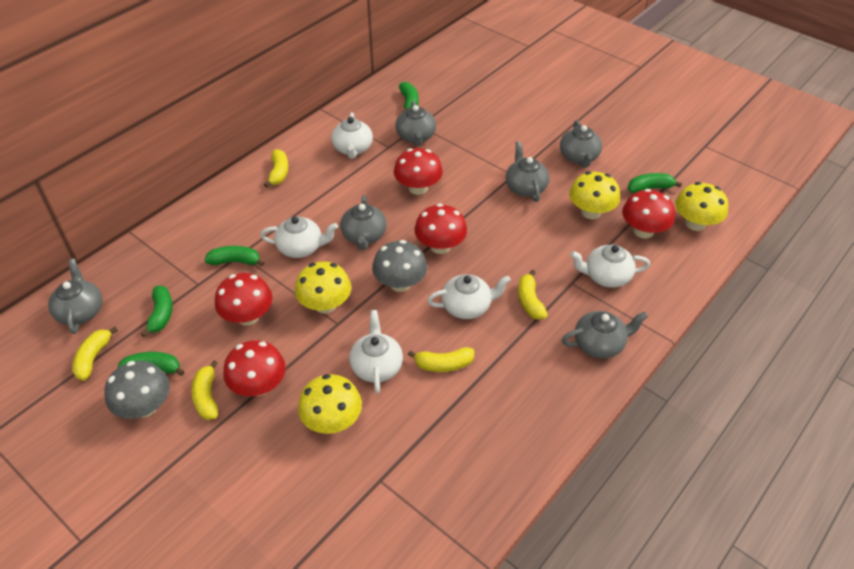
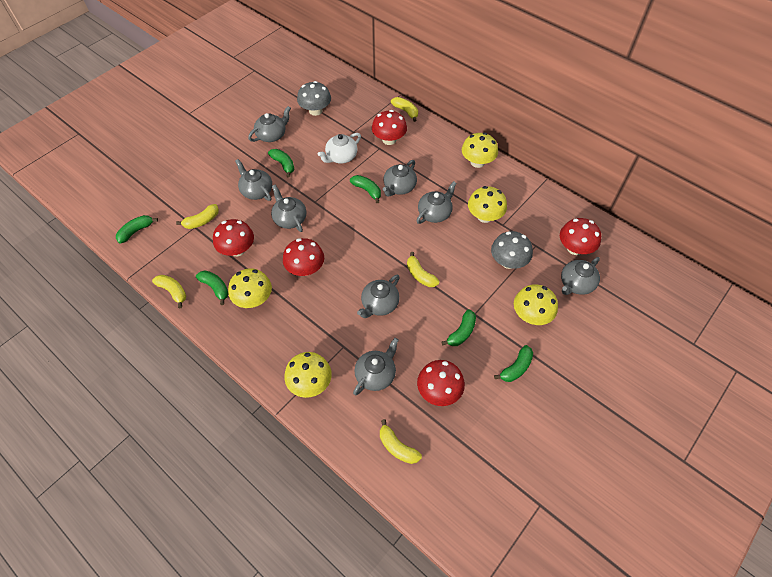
green banana: [117,352,185,376] [141,286,173,337] [204,246,264,266] [399,82,419,112] [628,173,682,193] = 5 -> [116,215,158,244] [196,270,229,305] [268,149,294,177] [350,175,381,203] [441,309,476,346] [494,345,533,382] = 6
grey teapot: [48,259,102,334] [340,195,387,250] [395,101,436,146] [506,141,549,202] [560,120,602,167] [562,311,648,358] = 6 -> [235,159,272,201] [248,106,291,142] [271,184,306,232] [353,338,399,395] [357,275,400,318] [383,160,417,196] [417,181,457,224] [561,257,600,295] = 8
white teapot: [260,216,338,258] [331,112,373,159] [349,310,403,394] [427,274,511,319] [570,244,650,288] = 5 -> [318,133,361,164] = 1
yellow mushroom: [295,262,351,314] [298,374,362,434] [569,171,620,219] [675,182,728,231] = 4 -> [228,269,272,308] [284,352,332,398] [462,132,498,168] [468,186,507,223] [514,284,558,325] = 5

